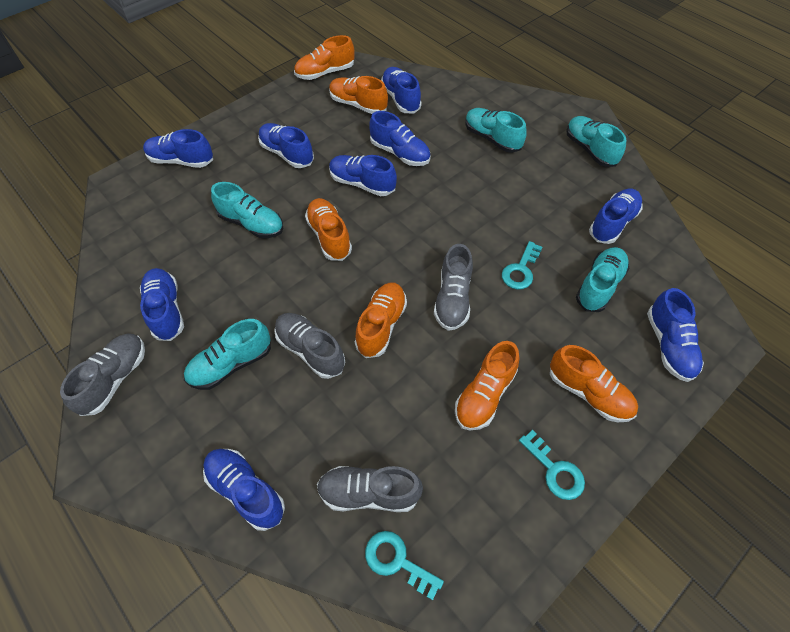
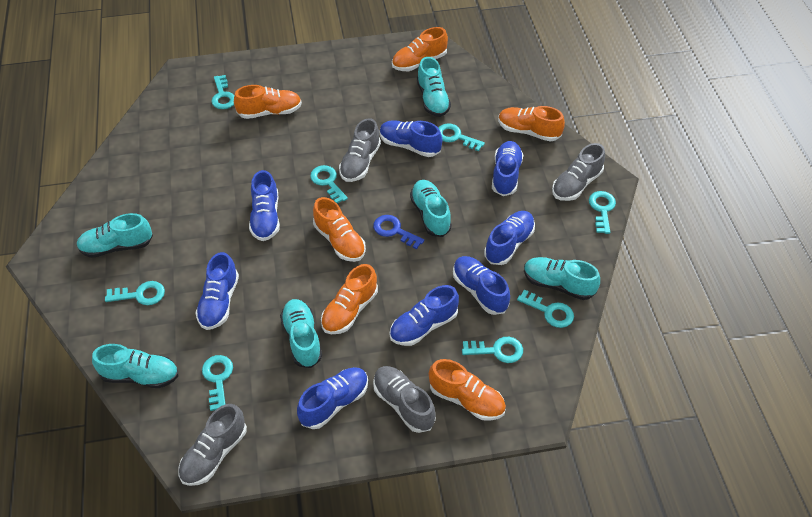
blue key: none = 0 -> [373,215,424,249] = 1
blue shoe: [140,268,184,341] [143,129,213,168] [203,449,285,531] [258,123,314,168] [329,155,397,196] [369,111,431,166] [381,67,422,113] [589,189,643,244] [647,288,704,382] = 9 -> [195,252,239,330] [249,170,280,241] [297,367,368,429] [380,120,442,157] [389,285,459,346] [453,256,510,315] [484,211,535,265] [492,141,524,196] = 8
turquoise key: [365,531,444,600] [502,241,542,290] [519,430,585,500] = 3 -> [105,281,165,305] [202,355,233,411] [211,75,234,109] [310,165,348,204] [438,123,485,151] [462,337,523,363] [517,289,574,328] [589,191,616,234] = 8
turquoise shoe: [184,319,271,390] [211,182,283,238] [465,108,527,153] [566,116,626,167] [576,247,629,312] = 5 -> [76,213,153,258] [92,344,179,388] [280,299,322,368] [410,180,452,237] [417,57,451,117] [524,257,600,300] = 6

